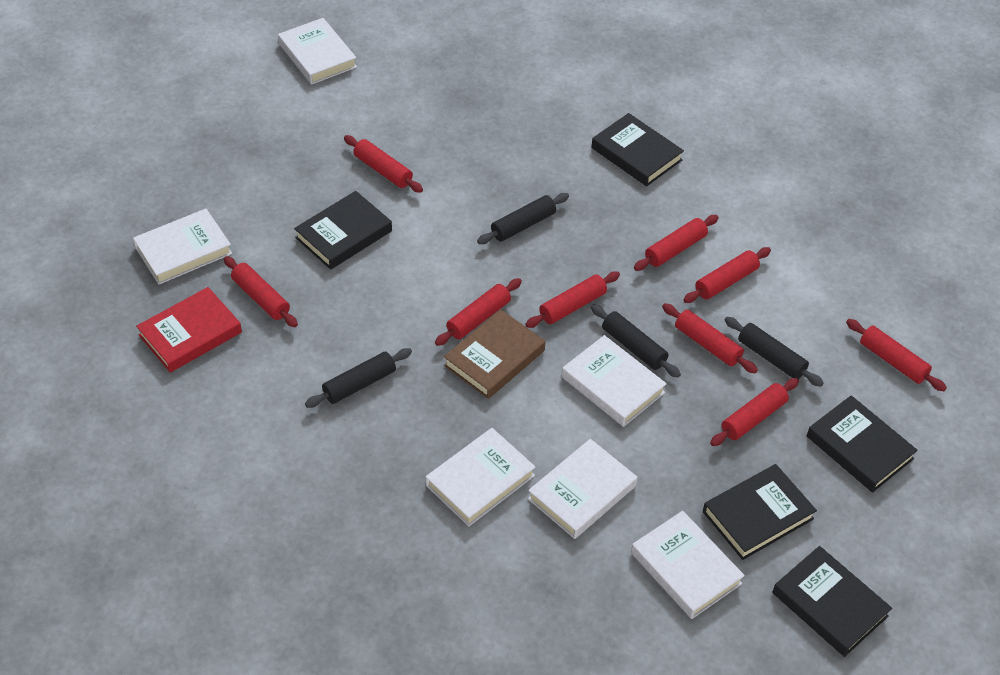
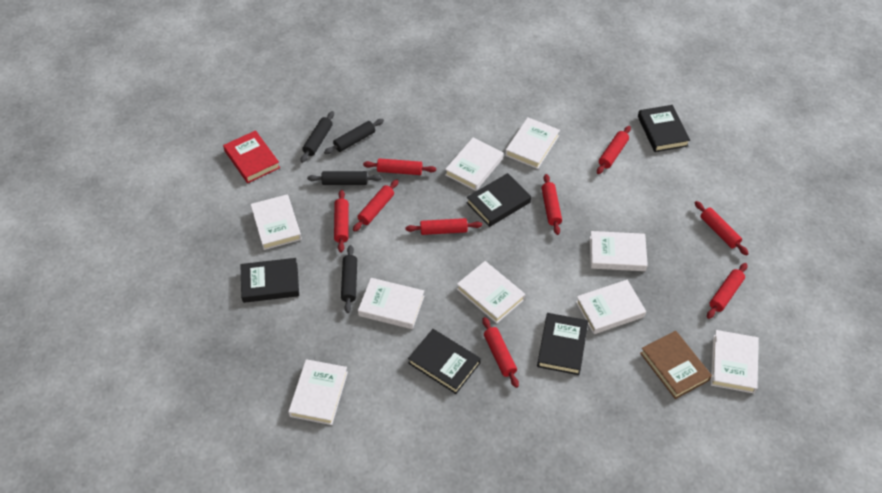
white book: [133,209,232,285] [278,18,357,85] [426,428,536,526] [528,439,637,539] [562,335,667,427] [631,511,745,619] = 6 -> [250,194,302,250] [288,359,348,425] [358,278,424,329] [445,138,504,191] [457,261,525,323] [505,117,560,169] [576,280,646,334] [590,231,648,271] [711,330,759,393] = 9

